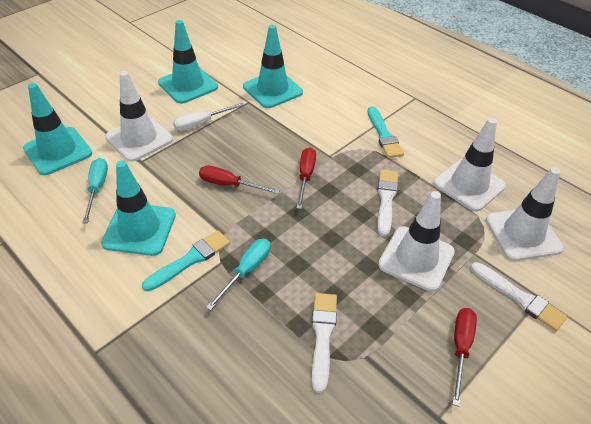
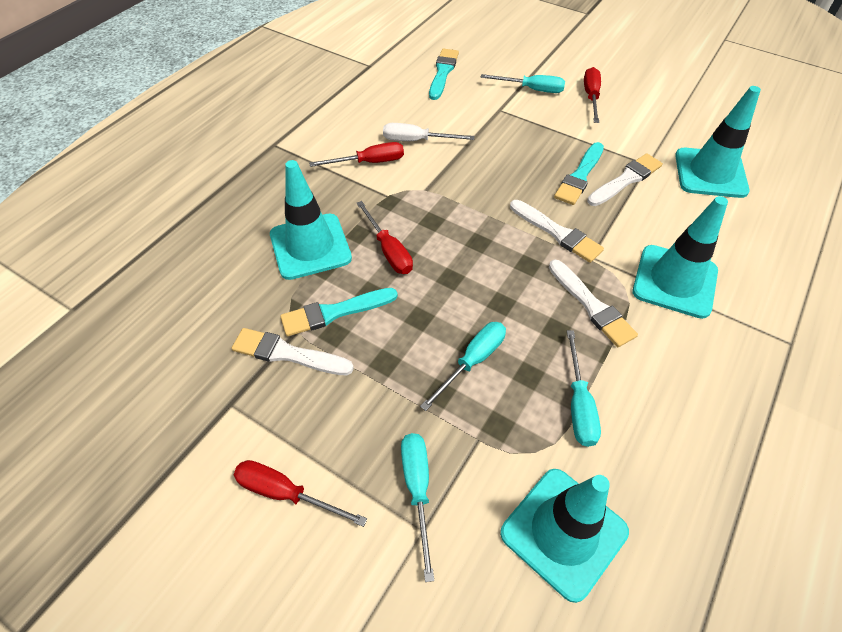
red screwdriver: [199,165,280,194] [296,147,316,209] [452,308,477,407] = 3 -> [234,460,367,527] [309,142,404,167] [357,201,413,274] [584,67,601,123] = 4
turquoise brush: [142,231,230,292] [368,106,404,158] = 2 -> [280,288,398,336] [429,49,459,100] [554,142,604,205] = 3
turquoise screwdriver: [82,158,108,223] [206,239,270,310] = 2 -> [401,433,434,582] [420,322,506,411] [481,74,565,93] [567,330,601,447] = 4
white brush: [312,293,337,393] [377,170,398,236] [471,262,567,331] = 3 -> [232,328,354,375] [510,200,604,263] [549,260,638,347] [587,153,663,206] = 4
white traffic cone: [105,71,173,162] [378,191,455,292] [433,118,506,212] [486,167,564,261] = 4 -> none = 0

